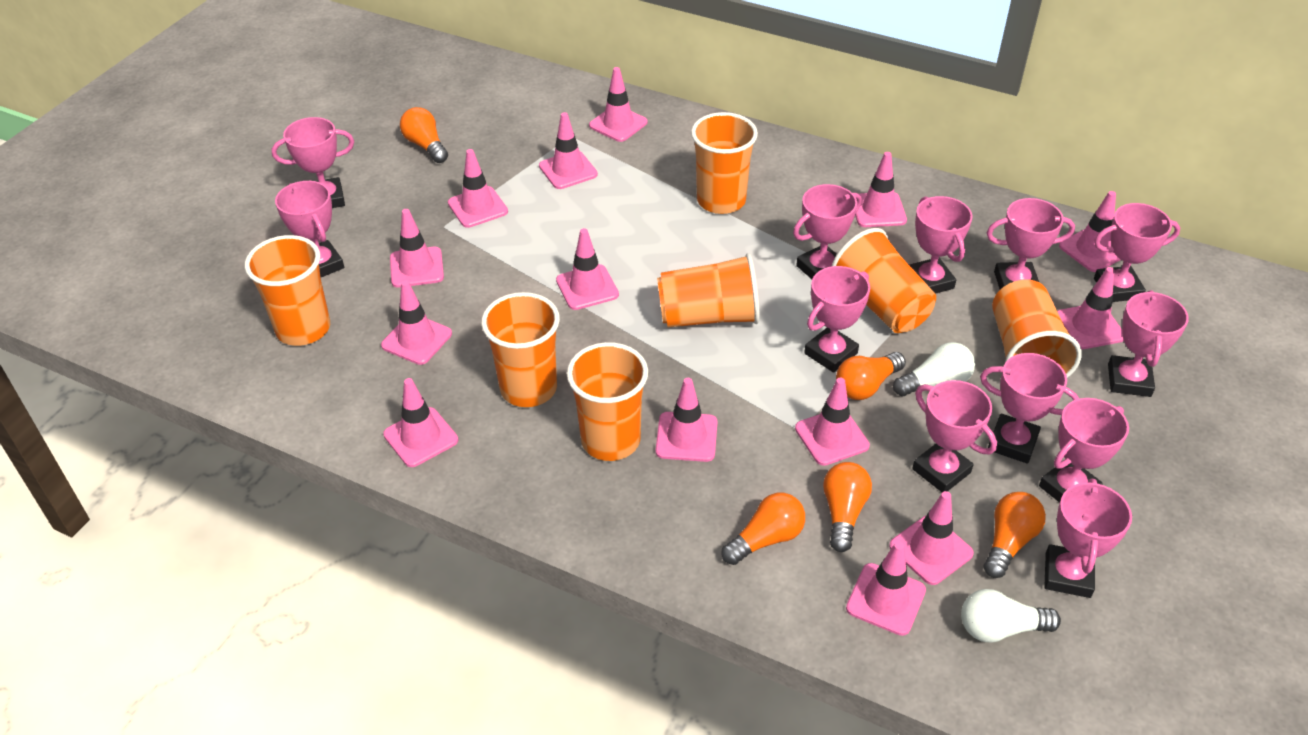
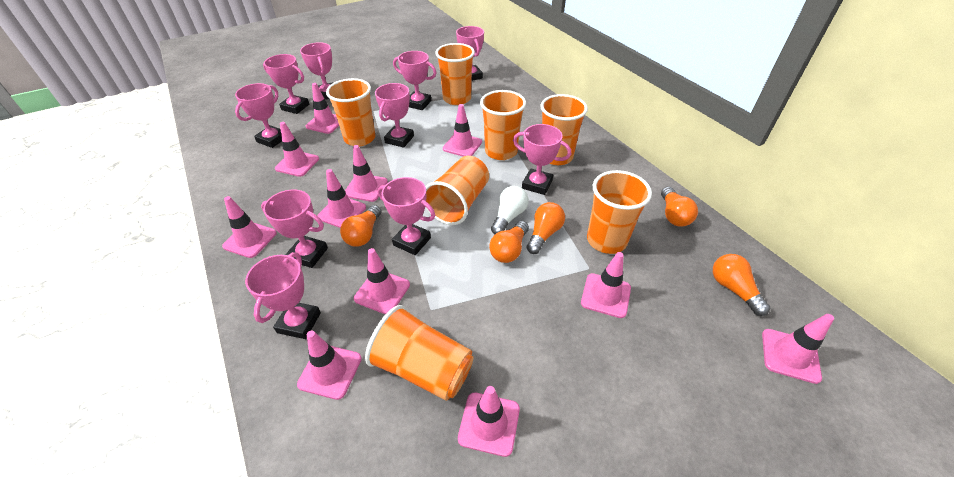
pink traffic cone: [381,280,452,365] [383,378,458,467] [390,209,444,288] [448,149,508,228] [539,112,598,189] [556,228,619,310] [589,67,648,142] [656,378,718,462] [795,378,870,466] [846,541,926,636] [855,152,907,227] [889,491,974,585] [1057,267,1124,349] [1059,191,1121,272] = 14 -> [222,196,277,258] [275,122,319,177] [297,331,362,400] [306,83,339,134] [317,169,366,228] [345,145,388,202] [354,248,410,314] [443,104,482,156] [458,386,520,457] [581,252,631,318] [762,314,834,384] = 11
pink trophy: [272,117,354,208] [275,181,344,277] [793,184,861,279] [804,266,870,373] [909,196,972,294] [912,380,997,492] [980,353,1079,464] [987,198,1075,289] [1039,398,1129,503] [1044,479,1132,598] [1094,203,1181,302] [1108,290,1189,397] = 12 -> [235,83,282,148] [245,252,321,339] [261,190,328,268] [263,54,309,114] [300,42,334,100] [375,83,414,148] [378,177,435,255] [393,51,436,110] [456,26,484,81] [513,124,571,195] = 10
white light bulb: [893,342,975,396] [961,589,1061,643] = 2 -> [491,186,529,234] = 1

